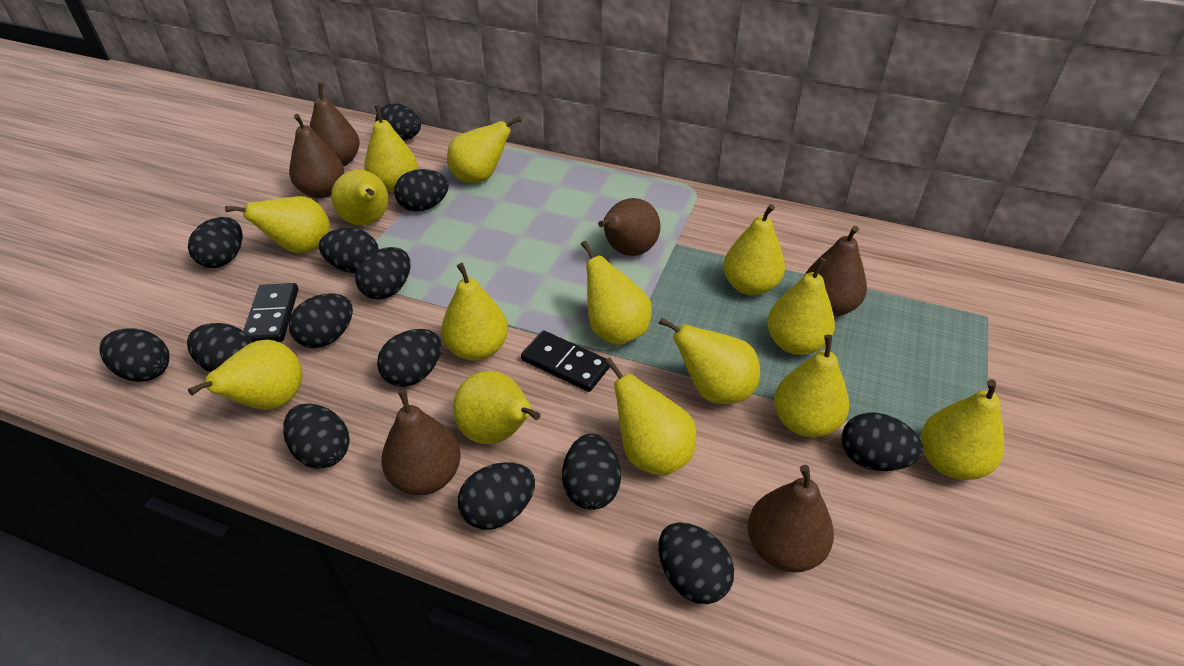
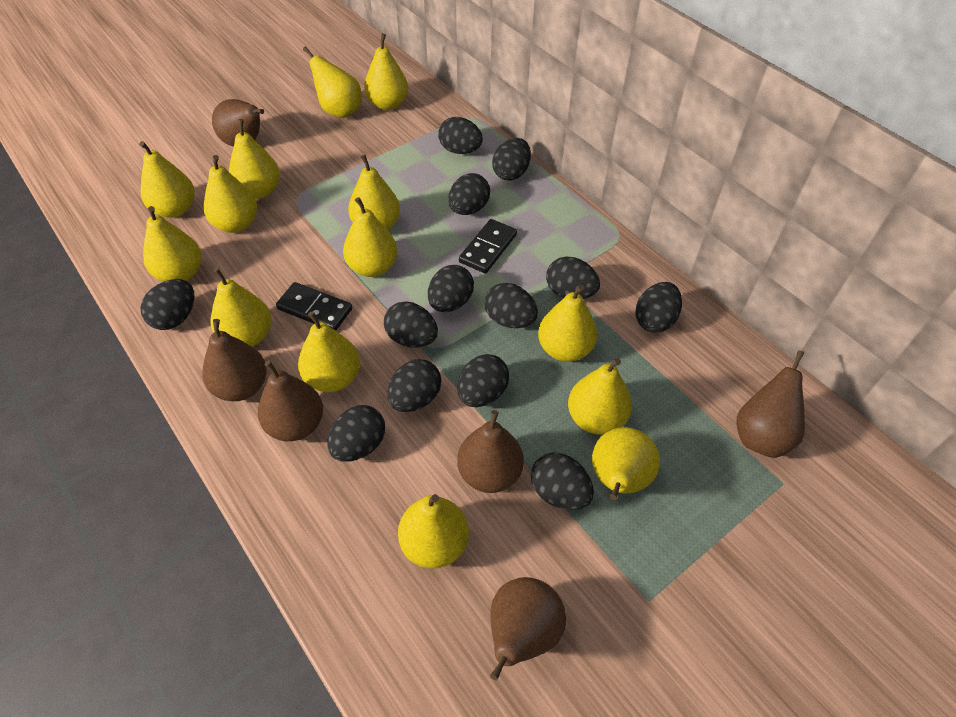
black egg: [99,328,169,382] [187,323,253,372] [188,217,243,268] [283,403,350,469] [289,293,353,348] [319,228,379,273] [355,247,410,300] [375,103,421,141] [377,329,442,387] [394,169,449,212] [458,462,535,530] [562,434,621,510] [658,522,734,604] [842,413,923,471] = 14 -> [141,279,195,330] [327,405,385,462] [384,302,438,348] [388,359,441,412] [428,265,474,312] [438,117,483,154] [448,173,490,215] [457,354,509,407] [484,283,538,328] [492,138,531,181] [531,452,594,510] [546,257,600,299] [635,282,682,333] = 13

